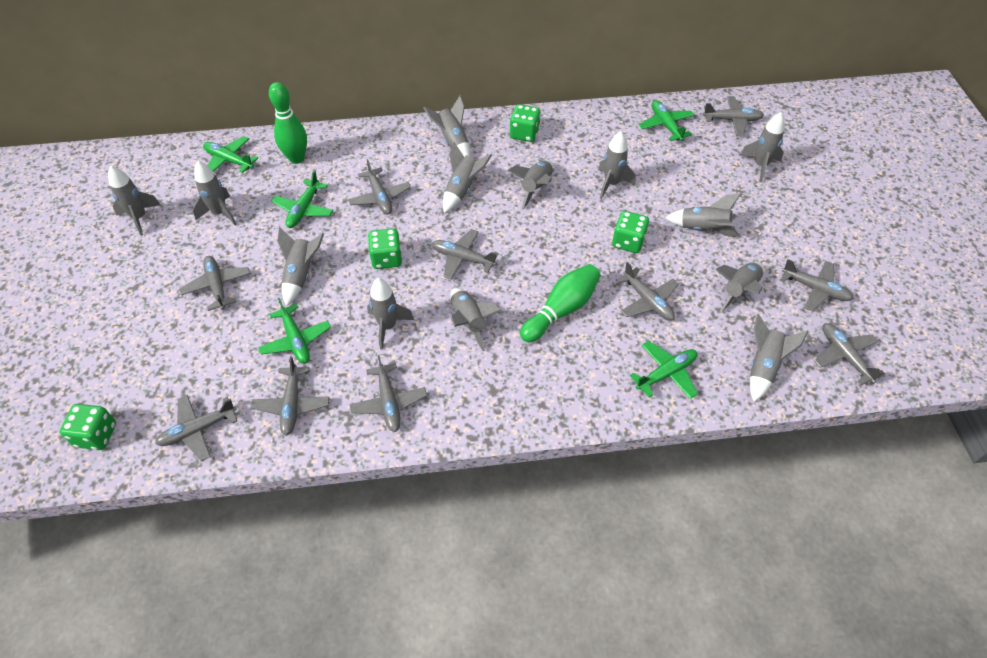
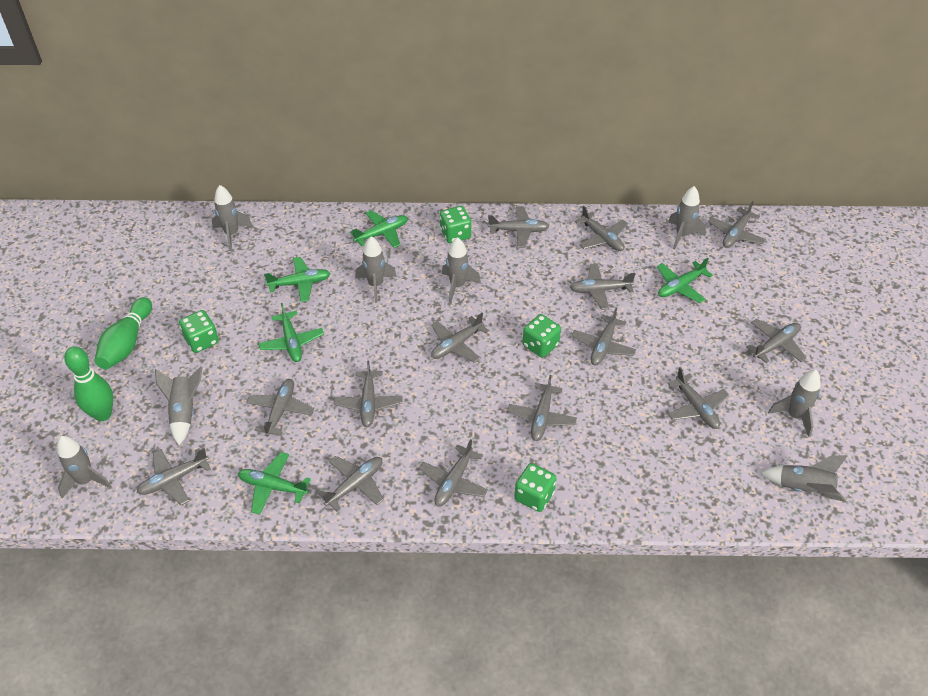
grey plane: [155,395,237,461] [179,256,250,311] [251,356,330,436] [348,159,411,215] [349,355,427,432] [432,229,499,280] [616,262,679,321] [703,96,764,136] [781,259,854,312] [814,323,885,385] = 10 -> [137,448,211,505] [246,379,314,437] [318,456,384,512] [334,360,402,427] [419,439,488,506] [431,313,489,363] [488,206,549,248] [507,375,577,441] [570,263,636,310] [572,307,636,365] [575,206,628,251] [667,367,729,429] [708,201,766,248] [746,319,807,363] = 14
grey rocket: [108,165,161,236] [193,161,237,226] [277,227,324,307] [367,278,414,350] [424,96,470,157] [443,142,492,213] [450,288,502,351] [508,160,553,210] [598,131,636,199] [665,193,741,238] [715,262,764,313] [740,112,785,182] [750,314,809,402] = 13 -> [57,436,112,498] [155,367,202,446] [212,185,253,250] [355,236,397,303] [442,237,481,303] [668,186,706,250] [761,455,848,502] [768,370,821,437] = 8

